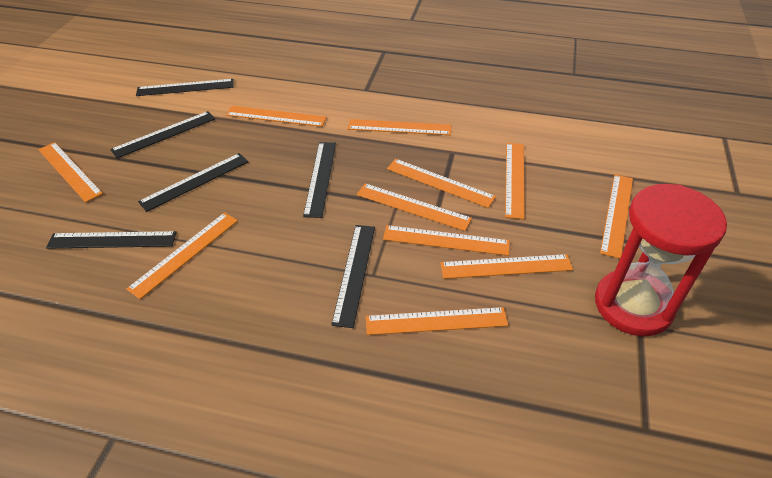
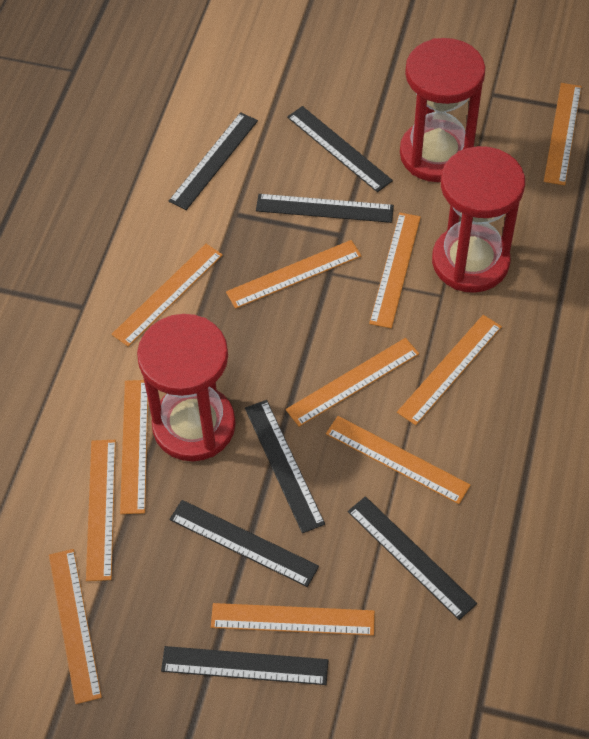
black ruler: [46,231,177,249] [110,111,215,158] [136,79,234,96] [138,153,248,212] [303,142,336,218] [331,225,375,328] = 6 -> [161,646,328,685] [169,112,258,210] [169,500,319,587] [245,400,325,533] [256,194,394,223] [287,106,393,192] [348,496,477,620] = 7
red hourglass: [595,184,727,336] = 1 -> [137,314,236,461] [400,38,485,182] [432,146,525,293] = 3

